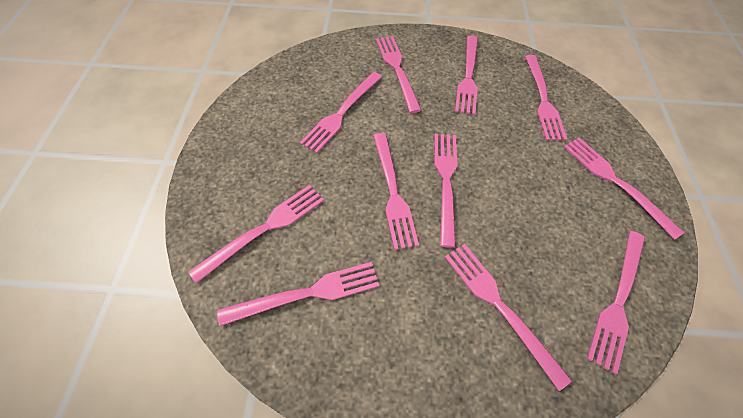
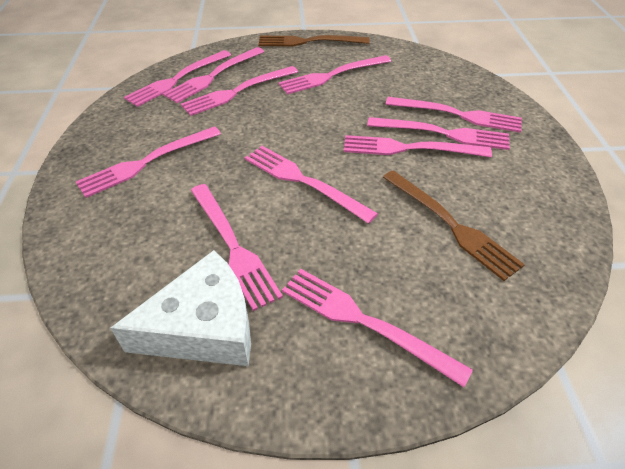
brown fork: none = 0 -> [258,35,370,47] [383,170,525,281] = 2
white cheese: none = 0 -> [110,250,251,366] = 1

